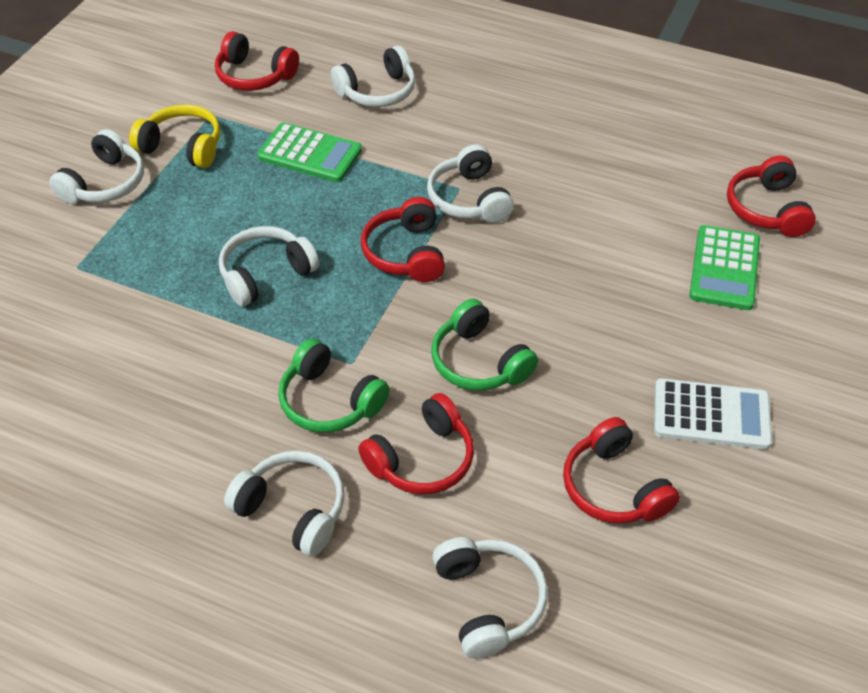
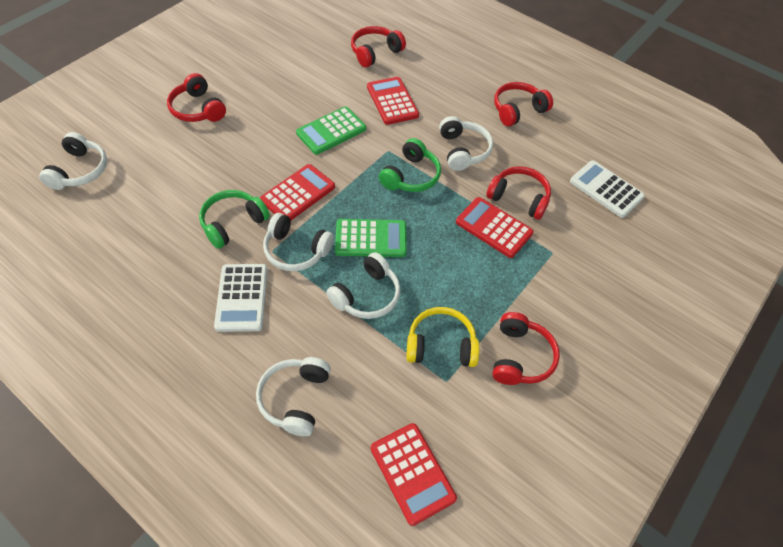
red calculator: none = 0 -> [260,164,335,220] [367,77,419,125] [371,423,457,526] [456,197,534,258] = 4
white calculator: [654,378,772,450] = 1 -> [214,264,268,332] [570,160,645,218] = 2
white headphones: [49,129,144,204] [219,226,319,307] [224,451,345,557] [331,46,415,107] [427,144,514,223] [432,537,548,659] = 6 -> [39,132,107,190] [256,357,331,436] [263,213,334,271] [326,252,401,319] [439,116,493,171] = 5

